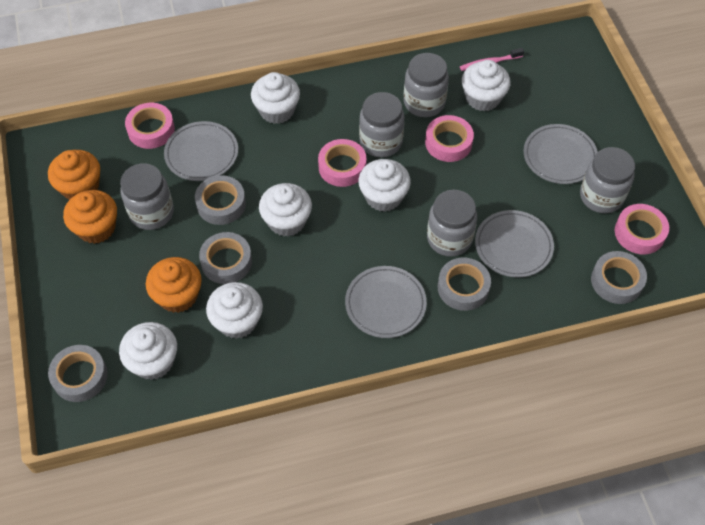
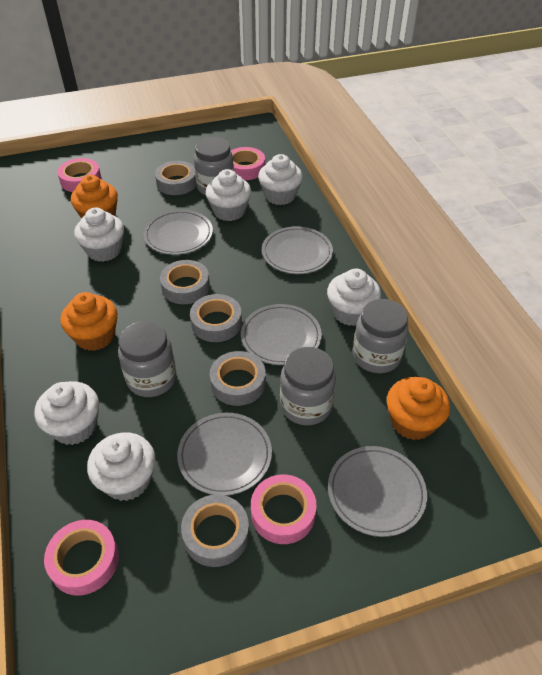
grey jar: [120,163,174,230] [359,92,405,157] [404,53,449,117] [427,190,477,257] [580,147,635,213] = 5 -> [118,321,177,397] [194,137,234,195] [280,347,336,426] [353,299,409,373] = 4
grey plate: [164,121,238,181] [345,266,427,338] [475,210,554,278] [524,124,598,184] = 4 -> [143,210,213,255] [177,413,272,496] [241,304,322,365] [262,226,333,274] [328,446,427,537] = 5
pink toothbrush: [460,48,524,71] = 1 -> none = 0

